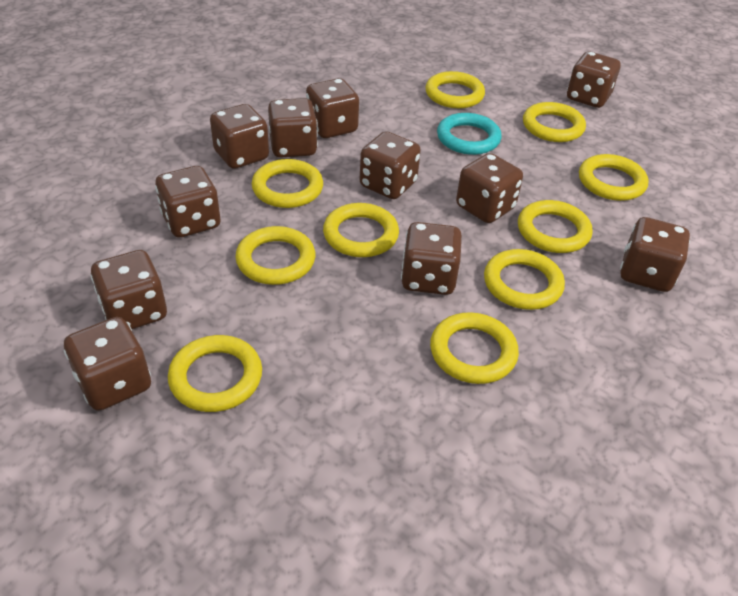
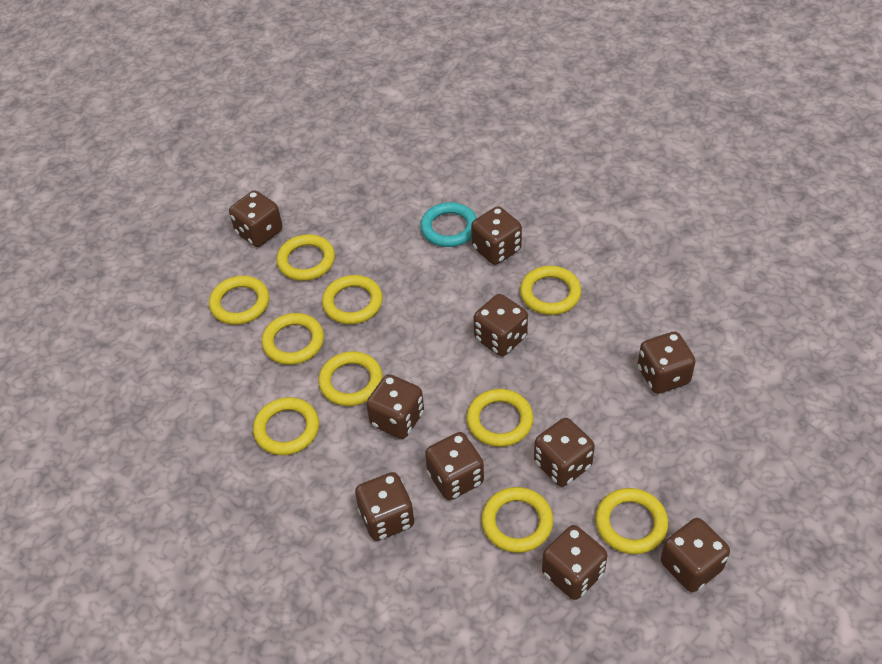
brown dice: [64,317,151,411] [90,250,167,329] [155,166,221,238] [210,104,269,169] [268,98,318,158] [306,78,359,138] [360,131,421,199] [401,222,462,295] [456,153,523,223] [567,52,621,108] [620,217,690,292] = 11 -> [229,190,282,247] [355,472,414,541] [366,374,424,439] [425,432,484,500] [471,207,522,265] [474,294,528,356] [534,418,595,487] [542,525,607,600] [638,332,696,394] [661,518,730,592] = 10

